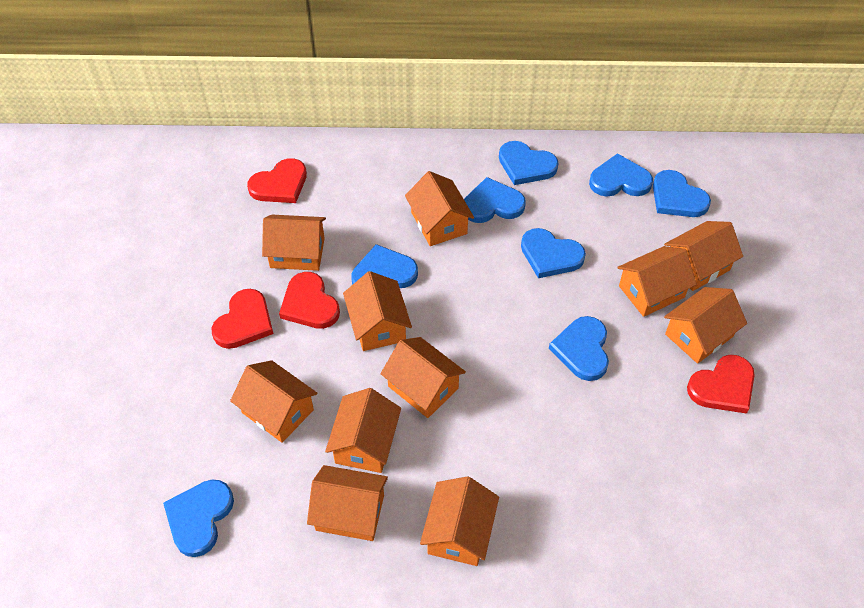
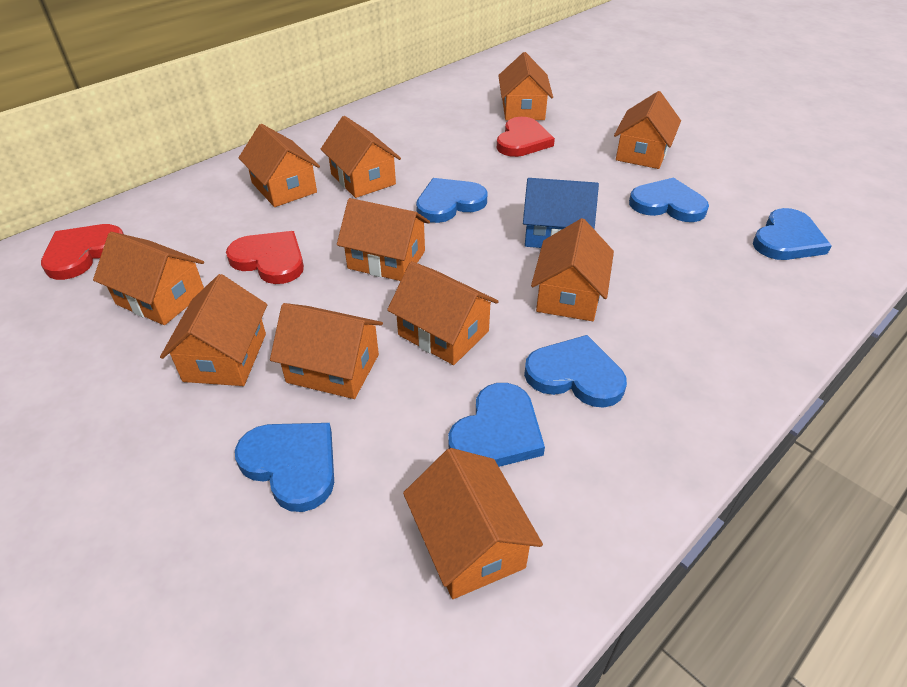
blue heart: [163,479,234,557] [351,244,418,288] [464,177,526,223] [499,141,559,185] [521,228,586,278] [549,316,609,381] [589,153,653,197] [653,170,711,217] = 8 -> [235,423,334,512] [416,178,488,223] [448,383,545,467] [524,335,627,408] [629,177,709,222] [753,208,832,260] = 6
blue house: none = 0 -> [523,178,599,248] = 1
red heart: [211,289,273,349] [247,158,307,203] [279,272,340,329] [687,355,755,414] = 4 -> [41,224,124,280] [226,231,304,284] [497,117,555,157] = 3

